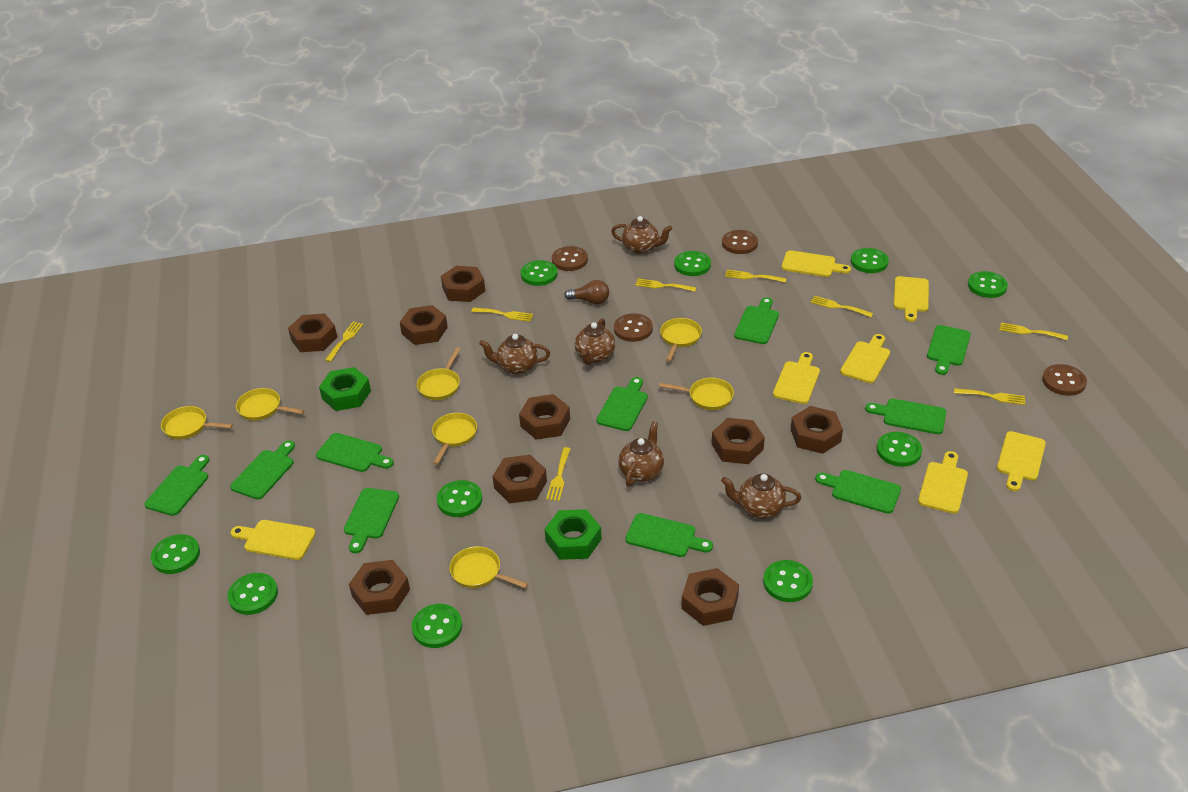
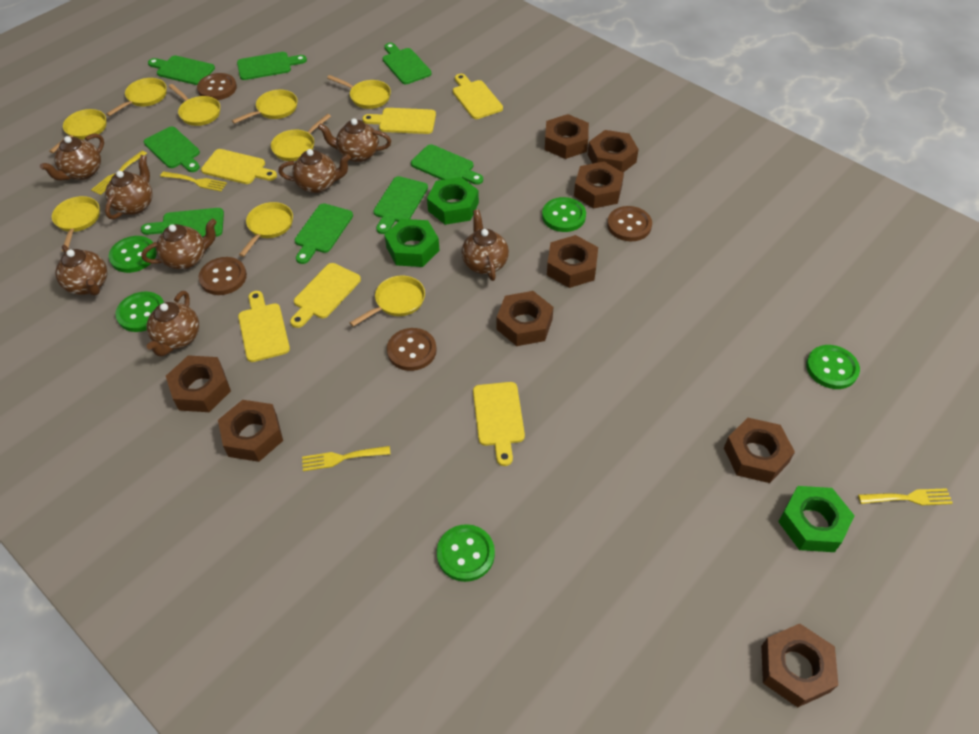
brown light bulb: [565,280,609,304] = 1 -> none = 0
brown teapot: [479,334,550,375] [575,318,615,365] [611,216,672,254] [619,421,664,487] [721,474,801,519] = 5 -> [40,134,104,180] [55,245,107,296] [105,155,153,219] [141,219,217,269] [146,291,199,356] [278,149,351,193] [318,118,391,162] [462,209,509,281] = 8
green button: [151,534,200,574] [228,573,278,615] [412,604,462,648] [437,480,482,517] [521,260,557,286] [674,251,711,276] [763,560,813,602] [851,248,889,273] [877,432,922,467] [968,271,1008,298] = 10 -> [109,236,157,273] [115,291,164,332] [437,524,495,582] [542,197,586,232] [806,345,860,389] = 5
green cutting board: [144,455,209,516] [230,440,295,500] [316,433,394,472] [344,488,399,553] [596,377,648,431] [625,513,713,557] [734,297,779,344] [815,470,901,514] [865,399,946,434] [927,325,971,375] = 10 -> [141,208,224,237] [144,127,200,172] [148,56,215,85] [237,52,307,80] [294,203,353,264] [374,176,428,234] [383,43,432,84] [411,144,483,185] = 8
green nut: [319,367,371,411] [545,509,602,560] = 2 -> [385,219,440,267] [427,177,479,225] [778,486,855,552] = 3
yellow cutting board: [231,520,316,560] [773,352,820,404] [781,250,851,277] [840,334,890,383] [894,276,929,322] [918,451,968,514] [997,431,1046,491] = 7 -> [201,149,277,184] [238,291,290,362] [290,263,361,328] [362,108,436,134] [453,74,503,119] [473,382,525,466] = 6
yellow fork: [325,321,363,362] [471,307,533,322] [546,447,571,501] [635,278,697,292] [725,270,787,283] [810,295,873,317] [954,388,1025,405] [1000,322,1068,340] = 8 -> [91,151,147,195] [160,171,227,192] [302,446,390,471] [858,488,953,505] = 4
yellow pan: [161,406,233,439] [236,388,304,421] [417,347,460,400] [432,413,477,465] [449,546,528,588] [659,378,734,410] [660,318,702,362] = 7 -> [49,109,106,153] [52,196,100,252] [106,78,166,116] [169,84,220,126] [232,90,297,124] [239,202,293,257] [271,114,331,161] [327,75,391,109] [350,275,425,327] = 9

